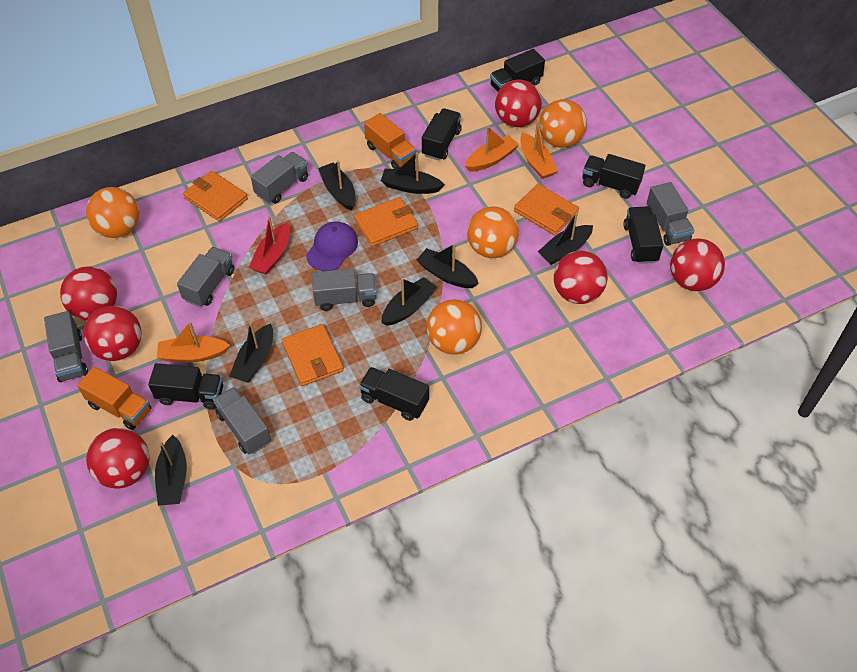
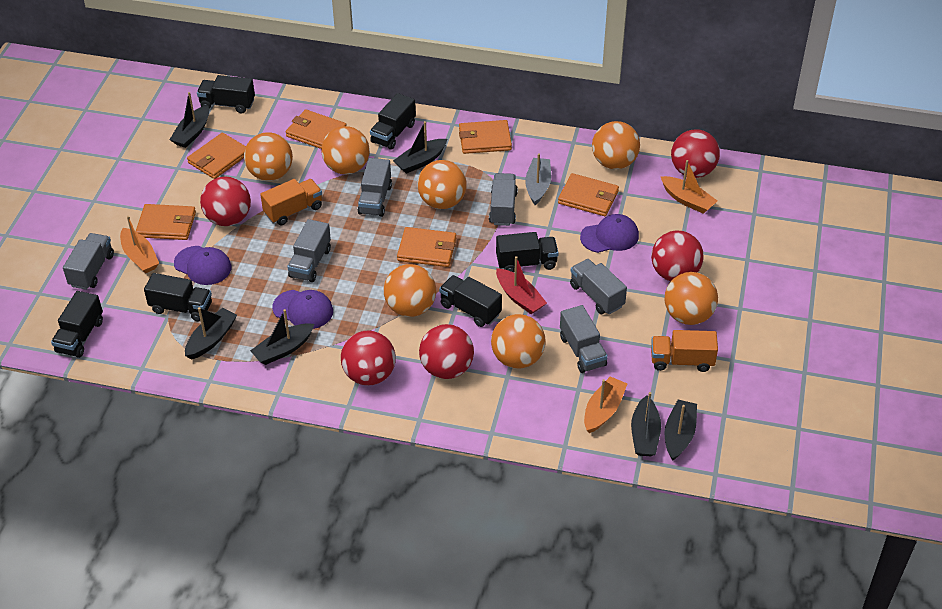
black boat: [155,435,187,506] [229,322,273,383] [318,160,356,210] [381,152,445,194] [381,277,437,326] [417,244,479,288] [538,212,593,265] = 7 -> [170,92,209,148] [185,307,237,360] [250,309,314,365] [393,121,447,174] [631,392,661,456] [665,400,697,461] = 6
grey boat: none = 0 -> [525,153,551,205] = 1
orange ball: [86,187,139,238] [426,299,482,355] [467,206,519,258] [539,99,587,148] = 4 -> [244,132,293,181] [321,126,370,174] [384,264,436,317] [417,160,467,209] [491,314,545,369] [592,121,640,169] [664,272,718,325] = 7
orange wallet: [183,171,248,222] [282,324,344,386] [354,197,418,247] [514,184,579,236] = 4 -> [136,204,196,240] [187,133,246,179] [286,109,346,149] [397,227,456,267] [459,120,512,154] [558,173,619,216] = 6
purple cap: [306,221,358,271] = 1 -> [174,246,231,285] [272,290,333,329] [580,214,639,253] = 3
red ball: [60,266,117,320] [83,306,142,361] [86,428,149,489] [495,79,542,127] [554,251,607,304] [670,238,725,291] = 6 -> [200,176,251,226] [341,330,396,386] [419,324,474,379] [651,231,704,281] [671,129,720,178] = 5

